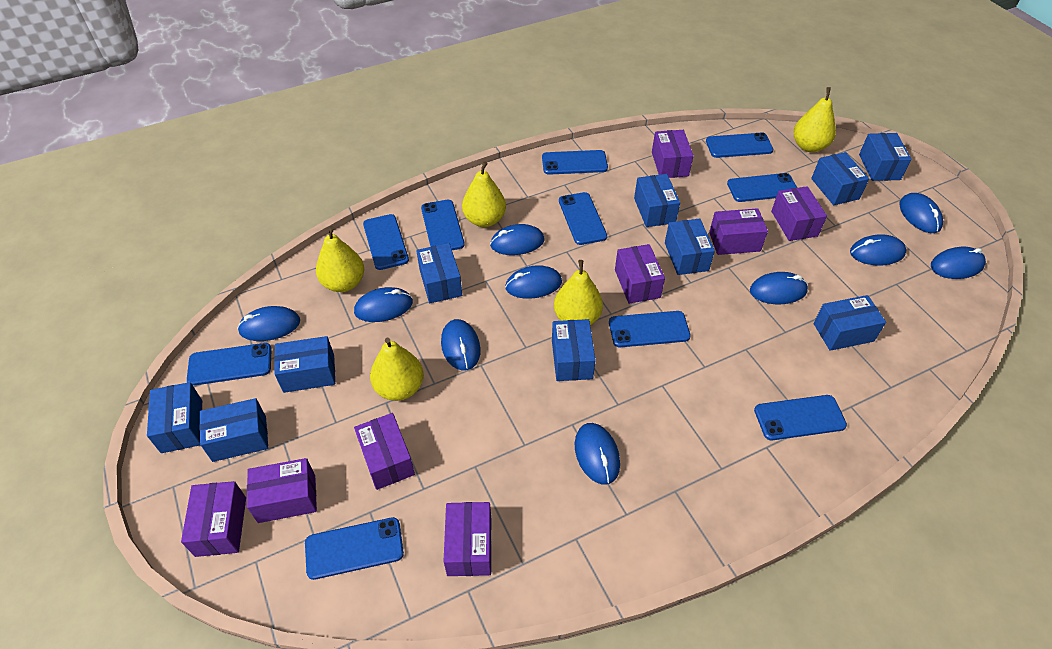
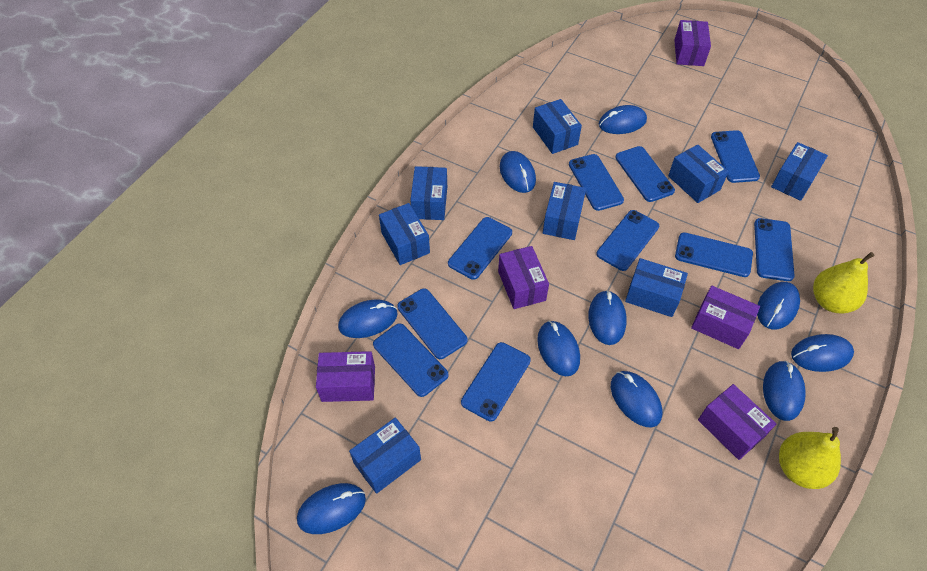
blue box: [147,382,202,453] [199,398,268,462] [274,336,335,393] [416,243,462,303] [552,319,596,381] [634,174,680,227] [665,218,715,275] [811,152,869,205] [813,295,886,351] [859,133,912,181] = 10 -> [349,418,421,494] [379,203,430,265] [410,166,447,220] [533,99,582,154] [543,182,586,240] [625,258,688,317] [668,145,729,203] [771,142,828,201] = 8
purple box: [181,481,246,557] [247,458,317,523] [354,413,415,490] [444,502,491,576] [615,244,665,304] [652,130,693,178] [709,208,768,255] [771,186,827,241] = 8 -> [316,351,375,402] [498,246,549,309] [674,20,711,66] [691,286,760,349] [698,384,776,460] = 5
yellow pear: [316,226,364,292] [370,338,424,401] [462,161,506,227] [554,260,603,325] [793,87,836,152] = 5 -> [779,427,841,489] [813,252,875,313] = 2

